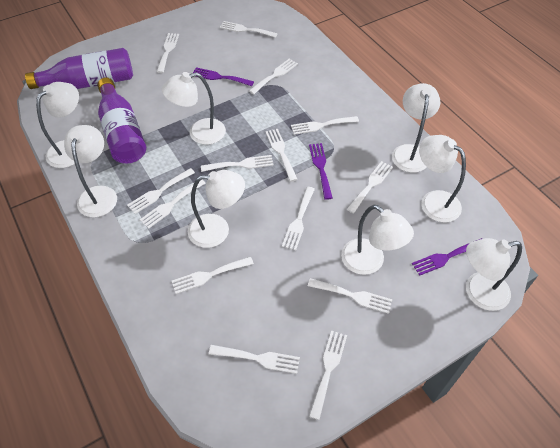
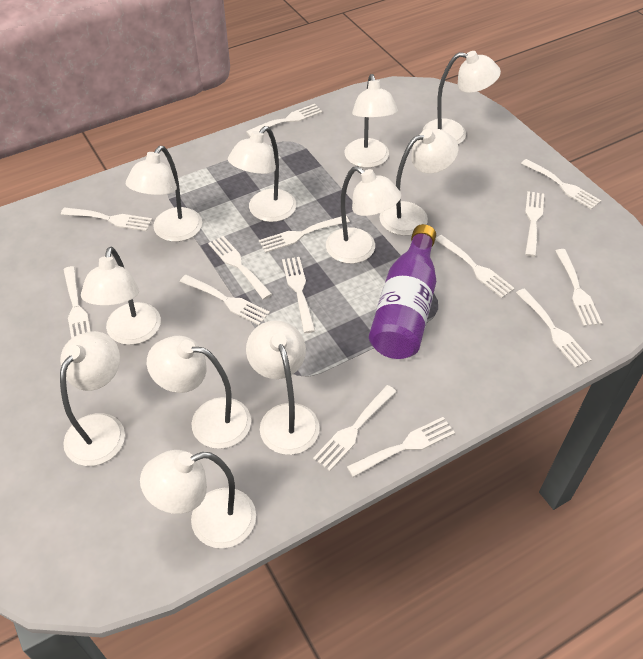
purple bottle: [25,48,133,89] [97,77,146,164] = 2 -> [369,224,436,359] = 1
purple fork: [193,67,254,86] [309,143,333,200] [412,238,483,276] = 3 -> none = 0
white lamp: [36,82,79,168] [64,125,117,217] [162,72,226,145] [188,170,245,248] [341,205,414,275] [392,83,440,173] [419,135,466,223] [466,238,522,311] = 8 -> [60,331,125,466] [81,247,161,345] [126,146,202,242] [140,450,256,548] [147,336,251,449] [228,126,296,222] [246,320,320,455] [326,166,401,264] [344,74,398,168] [379,128,459,236] [422,51,501,144] = 11

